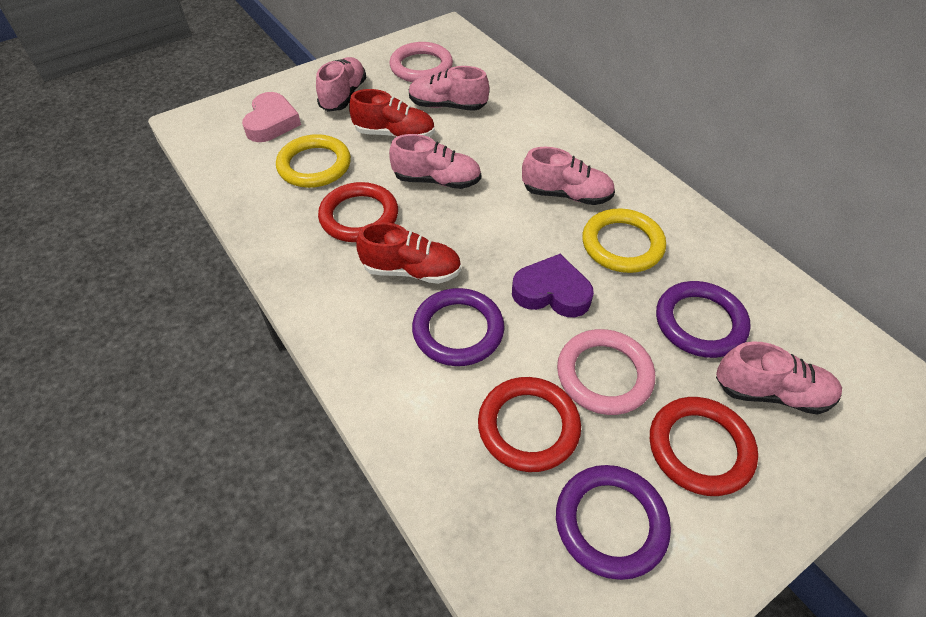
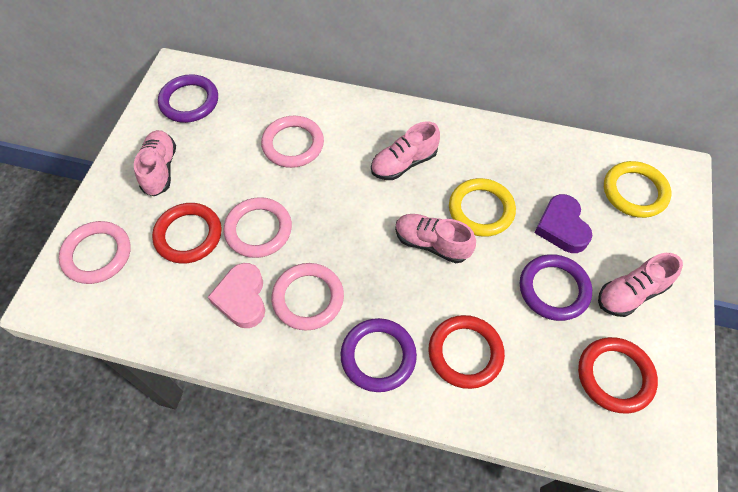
pink ring: [390,42,453,82] [557,329,655,415] = 2 -> [58,221,131,284] [223,197,292,258] [261,116,324,168] [271,263,344,331] = 4
pink shoe: [316,57,366,112] [389,134,481,189] [409,66,489,111] [522,147,615,205] [716,341,842,415] = 5 -> [134,130,176,197] [371,122,440,180] [395,214,476,263] [598,253,683,317] = 4
red shoe: [349,89,435,137] [356,222,461,284] = 2 -> none = 0

